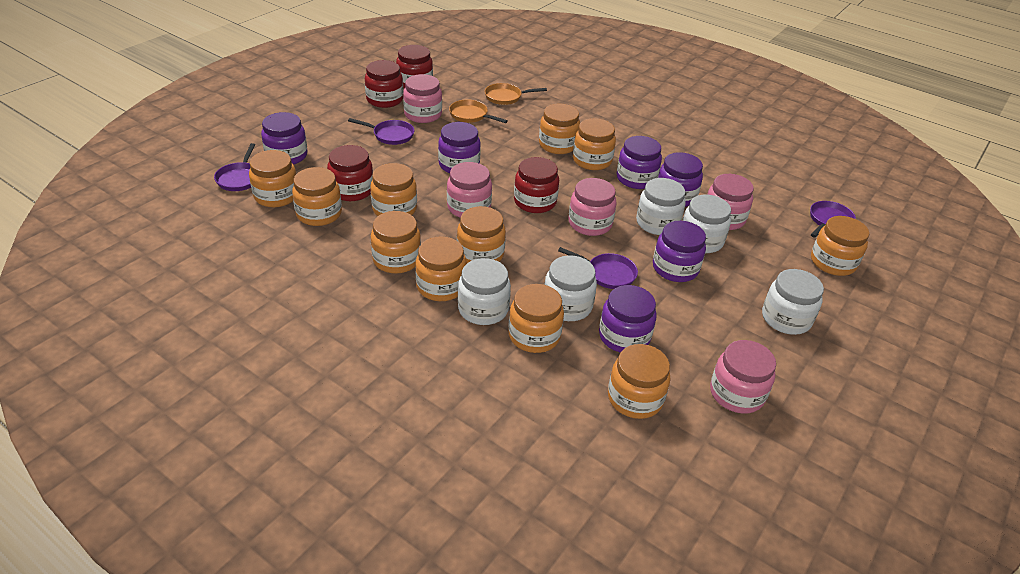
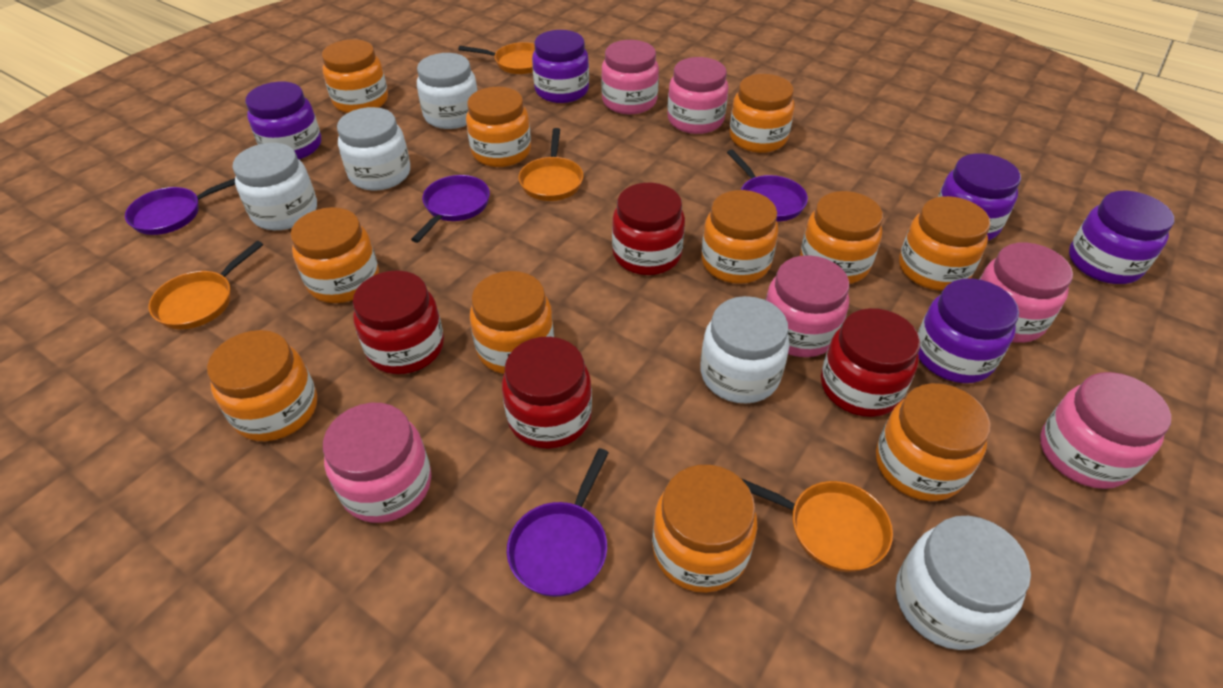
orange pan: [449,100,508,123] [485,83,547,105] = 2 -> [149,241,263,329] [458,42,535,74] [518,128,584,201] [741,478,893,572] = 4
pink jar: [403,74,442,123] [447,162,492,218] [569,178,617,236] [707,174,754,230] [710,340,776,414] = 5 -> [323,403,431,523] [601,40,659,114] [667,57,728,134] [766,255,849,357] [979,242,1073,343] [1040,372,1171,489] = 6
purple jar: [261,112,308,165] [438,122,481,173] [599,285,657,353] [617,136,662,189] [653,221,706,282] [658,152,703,207] = 6 -> [245,82,321,159] [532,30,589,103] [918,278,1019,383] [938,153,1021,240] [1069,190,1174,284] = 5

